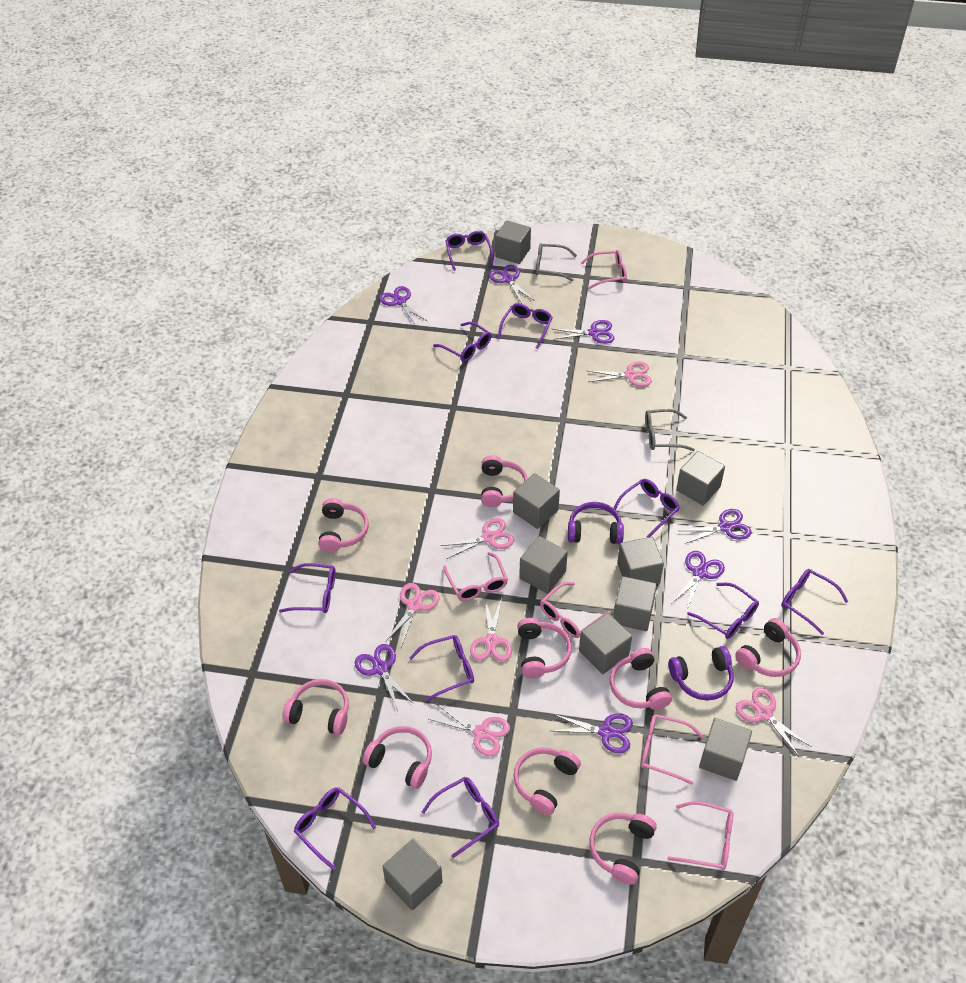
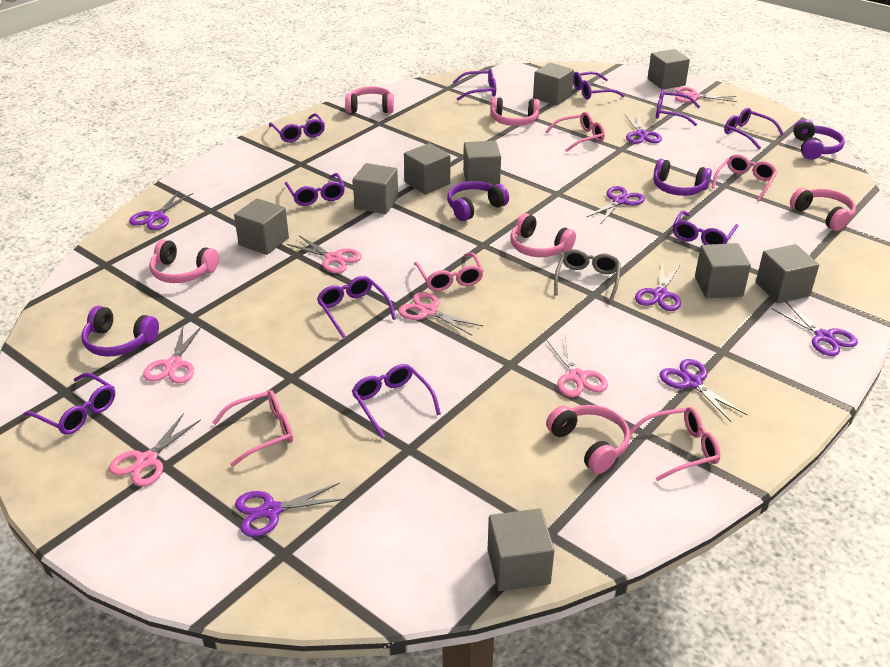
grey glasses: [535,243,577,281] [645,409,695,451] = 2 -> [554,249,621,304] = 1
pink headphones: [283,679,349,735] [318,498,369,552] [363,726,432,789] [481,455,528,507] [513,747,581,815] [517,618,572,679] [589,813,657,885] [610,648,672,710] [735,618,801,677] = 9 -> [149,239,219,283] [345,86,394,113] [491,97,540,126] [510,213,576,257] [546,405,630,474] [790,188,856,231] = 6
purple headphones: [568,502,624,544] [669,646,734,700] = 2 -> [81,306,159,357] [447,181,509,221] [653,159,712,196] [793,119,845,160] = 4

